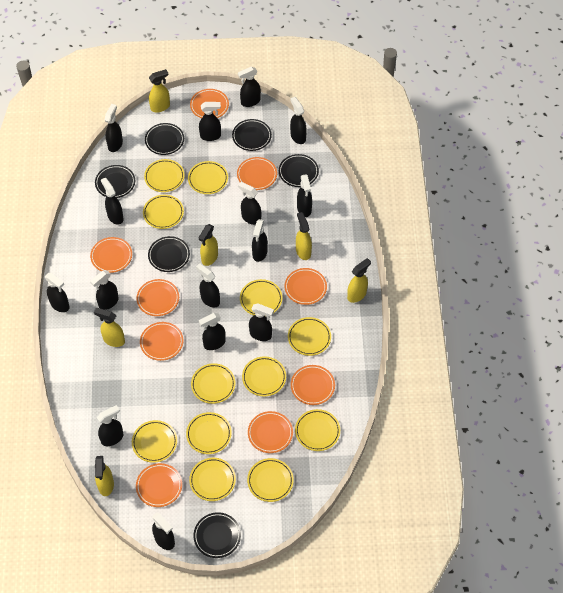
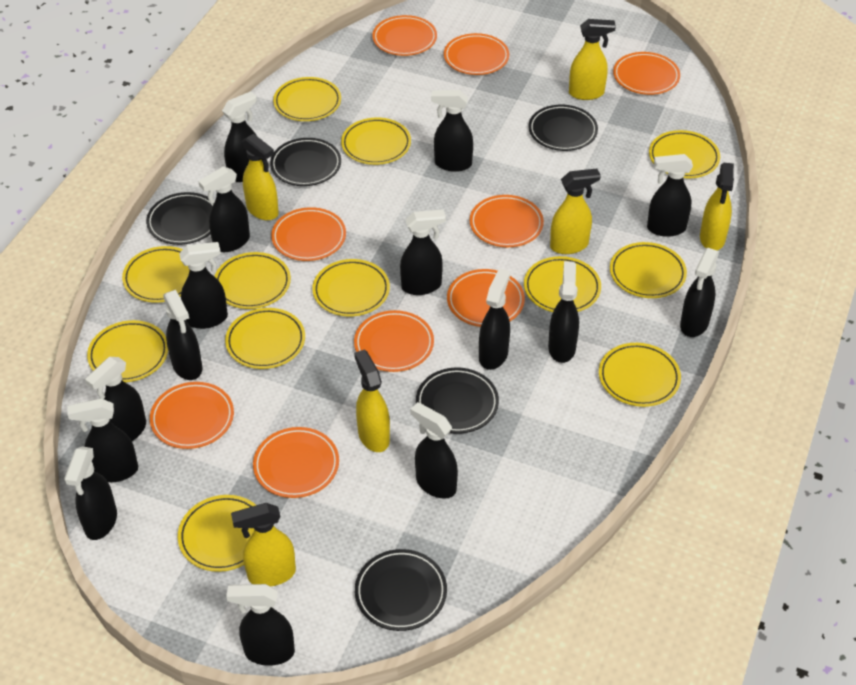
black plate: [95,165,135,198] [145,123,184,155] [148,236,190,272] [194,512,241,558] [232,119,272,151] [279,154,319,187] = 6 -> [146,192,214,245] [270,138,341,186] [355,549,447,631] [416,367,499,434] [528,105,598,151] = 5

